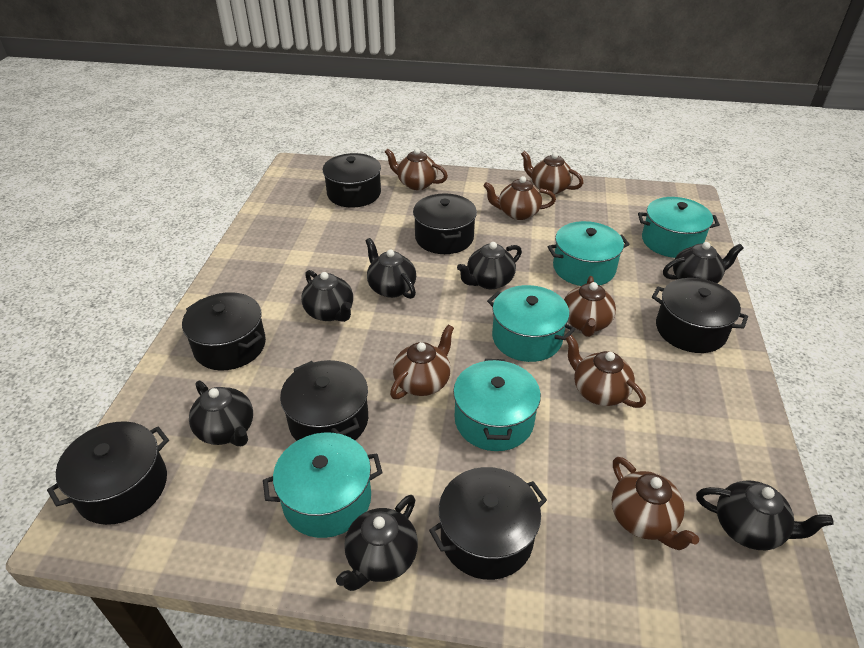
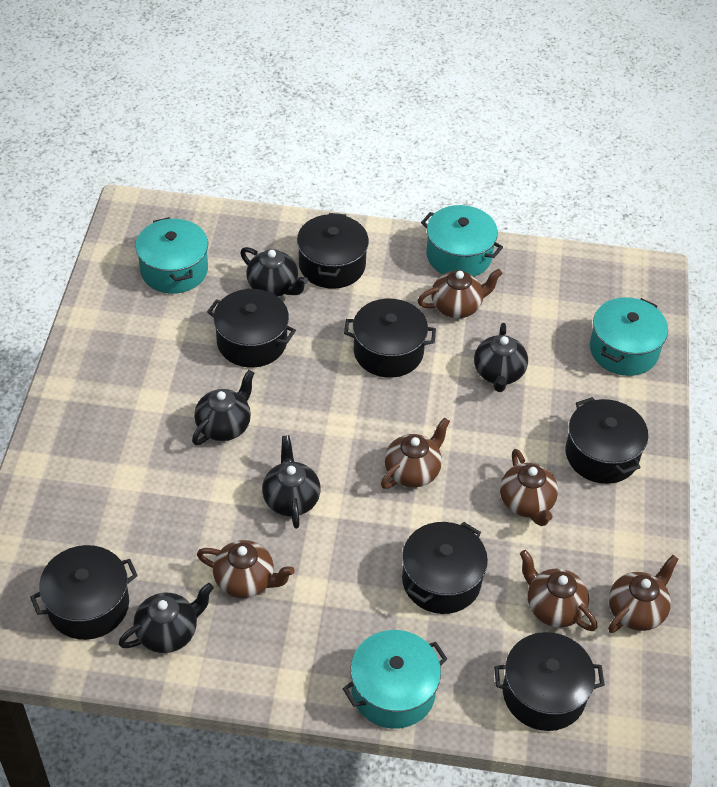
black teapot: [189,381,253,446] [301,270,353,322] [336,495,418,591] [365,238,416,299] [457,242,522,289] [663,242,744,284] [696,480,834,550] = 7 -> [119,583,214,653] [192,370,254,445] [240,247,308,297] [262,435,321,529] [474,323,528,392] = 5
brown teapot: [385,148,448,190] [390,325,454,399] [483,176,556,220] [521,151,583,195] [564,276,616,337] [565,335,646,408] [612,457,699,550] = 7 -> [197,540,295,598] [381,418,450,489] [418,269,503,318] [500,449,558,526] [520,550,597,631] [608,555,679,633] = 6
turquoise pot: [263,433,383,538] [453,359,541,451] [487,285,575,362] [547,221,630,286] [638,197,720,258] = 5 -> [135,217,208,294] [342,630,447,729] [421,205,503,277] [590,297,668,376] = 4

